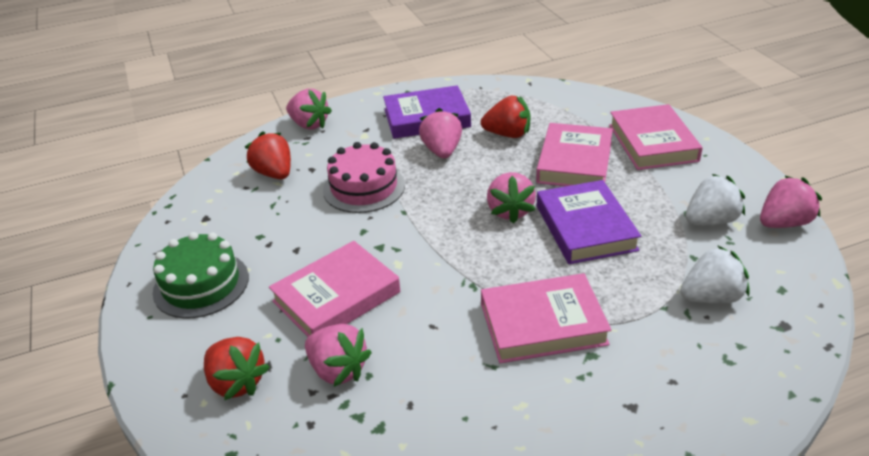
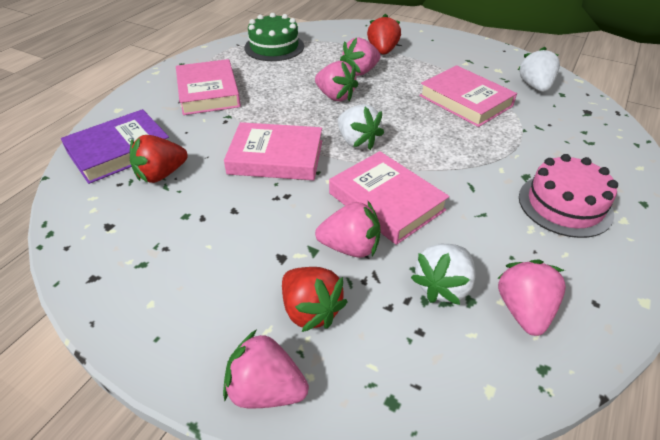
purple book: [383,85,471,139] [537,180,641,264] = 2 -> [61,109,169,184] = 1
white strawberry: [680,245,750,303] [685,174,745,225] = 2 -> [338,104,384,150] [411,244,476,305] [518,47,560,92] = 3

